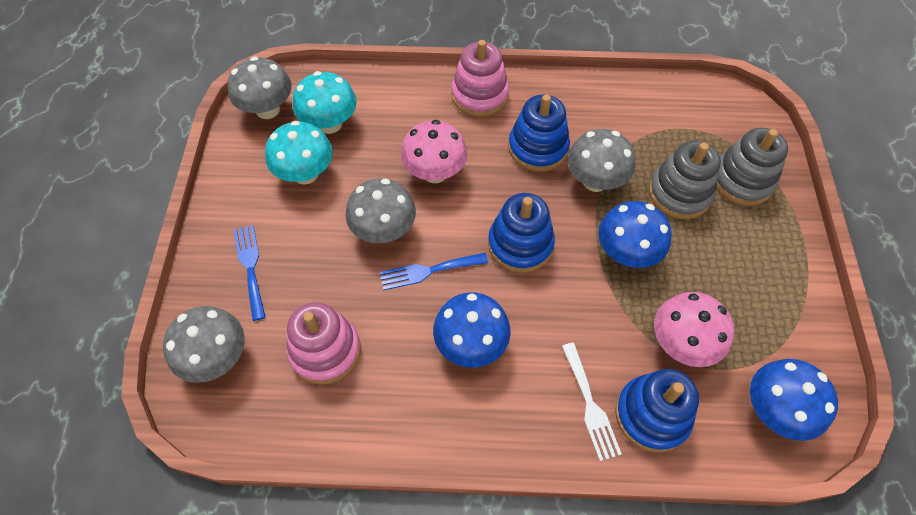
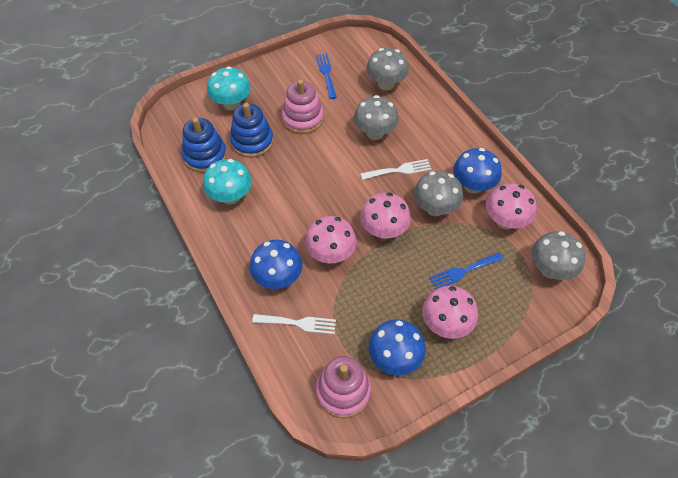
blue stacking toy: [488,193,555,273] [508,95,570,172] [615,369,699,452] = 3 -> [182,118,227,173] [230,103,273,158] = 2
grey stacking toy: [649,141,721,219] [716,128,788,206] = 2 -> none = 0
pink mushroom: [401,120,467,183] [654,292,734,367] = 2 -> [305,216,357,263] [361,193,411,239] [422,286,478,339] [486,183,537,230] = 4
white fork: [562,343,622,461] = 1 -> [252,314,336,334] [360,159,432,180] = 2

